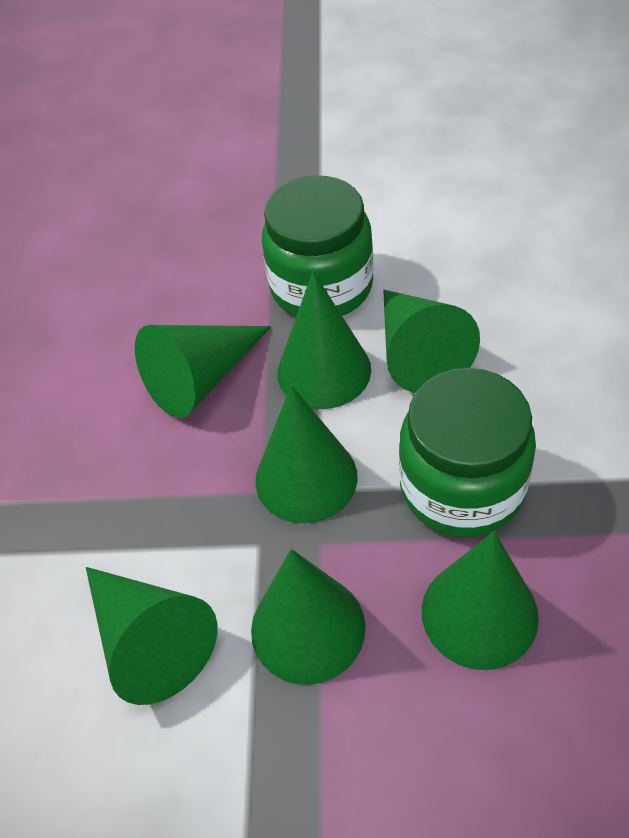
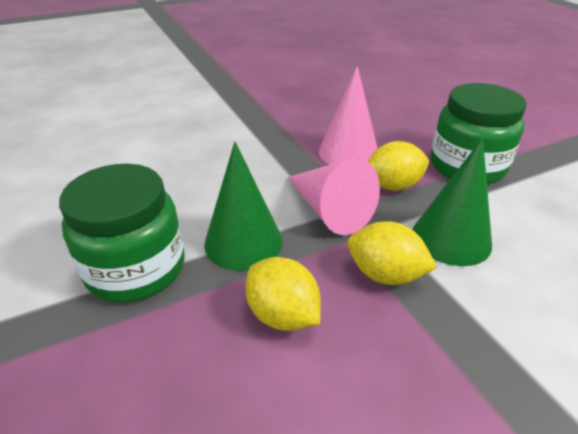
green cone: [86,567,218,705] [135,325,271,418] [251,549,366,685] [255,385,357,523] [277,271,371,409] [383,290,480,393] [422,531,539,670] = 7 -> [204,142,283,271] [413,138,492,266] = 2
pink cone: none = 0 -> [287,158,380,235] [319,66,378,165] = 2
yellow lemon: none = 0 -> [245,257,321,331] [347,221,437,285] [368,141,429,191] = 3

